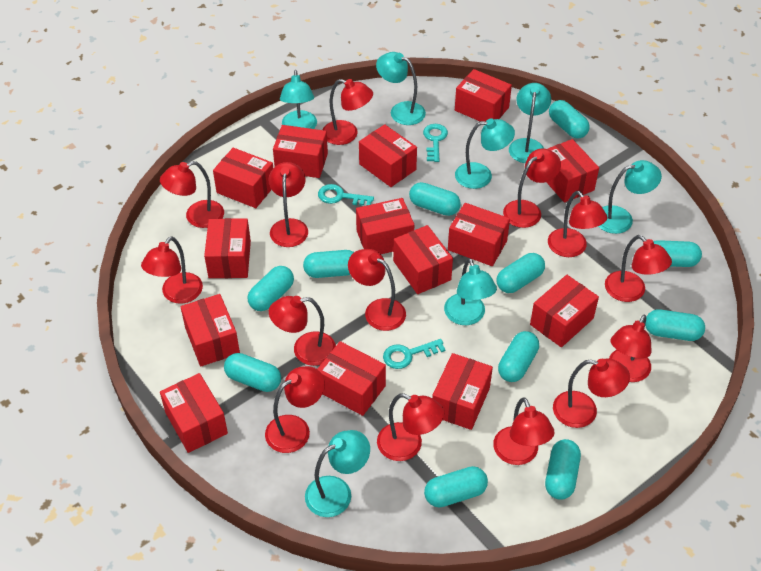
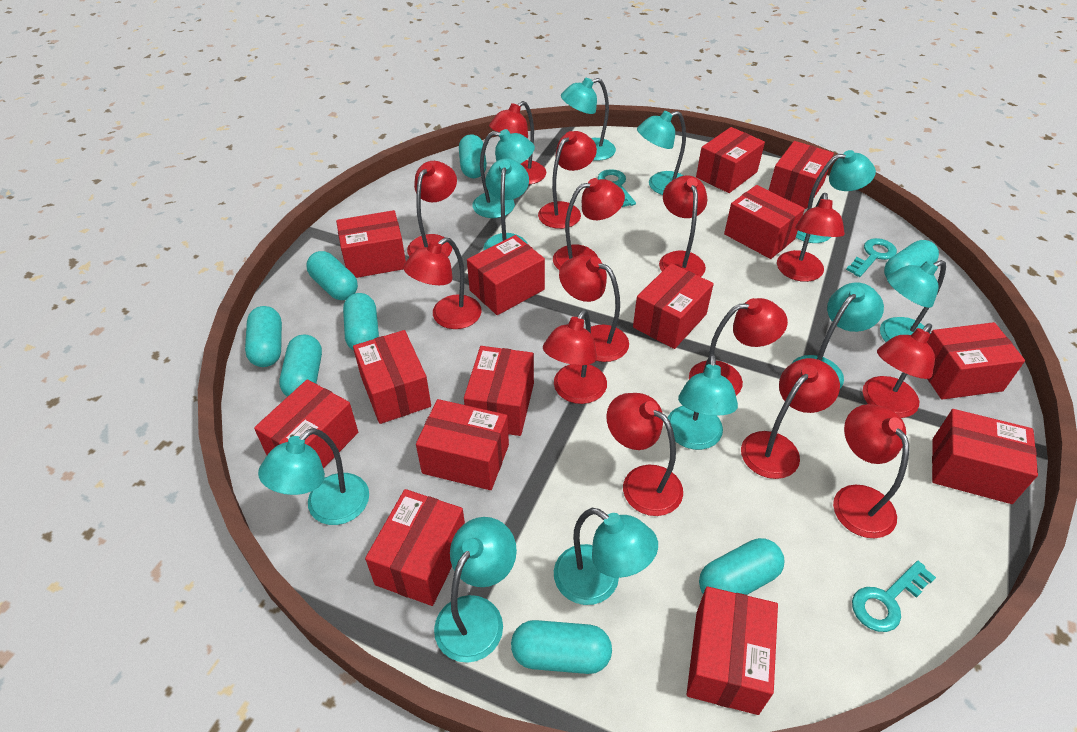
turquoise capsule: [224,353,281,392] [248,266,294,311] [303,250,354,278] [409,182,461,216] [424,466,488,507] [496,253,545,293] [498,331,539,382] [545,439,581,500] [549,100,590,139] [645,309,705,341] [653,240,702,267] = 11 -> [245,306,282,367] [279,335,322,397] [306,251,358,300] [343,293,379,351] [459,134,487,178] [511,620,612,674] [699,538,784,595] [884,240,939,278] = 8
turquoise lamp: [280,70,317,129] [305,430,370,517] [376,52,426,125] [444,258,497,325] [455,118,515,189] [509,83,551,163] [598,160,662,234] = 7 -> [258,428,369,525] [434,517,517,663] [472,129,535,218] [484,158,529,250] [554,508,658,605] [561,78,616,161] [637,111,686,195] [668,354,738,450] [791,283,884,388] [796,150,876,243] [880,260,946,342] = 11

